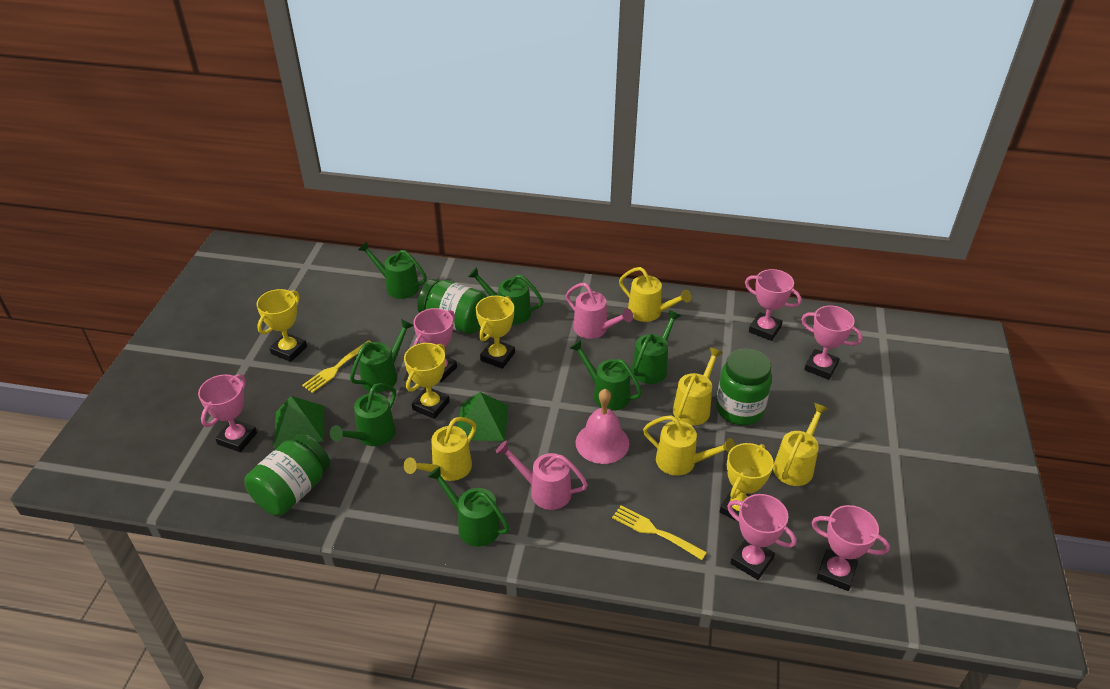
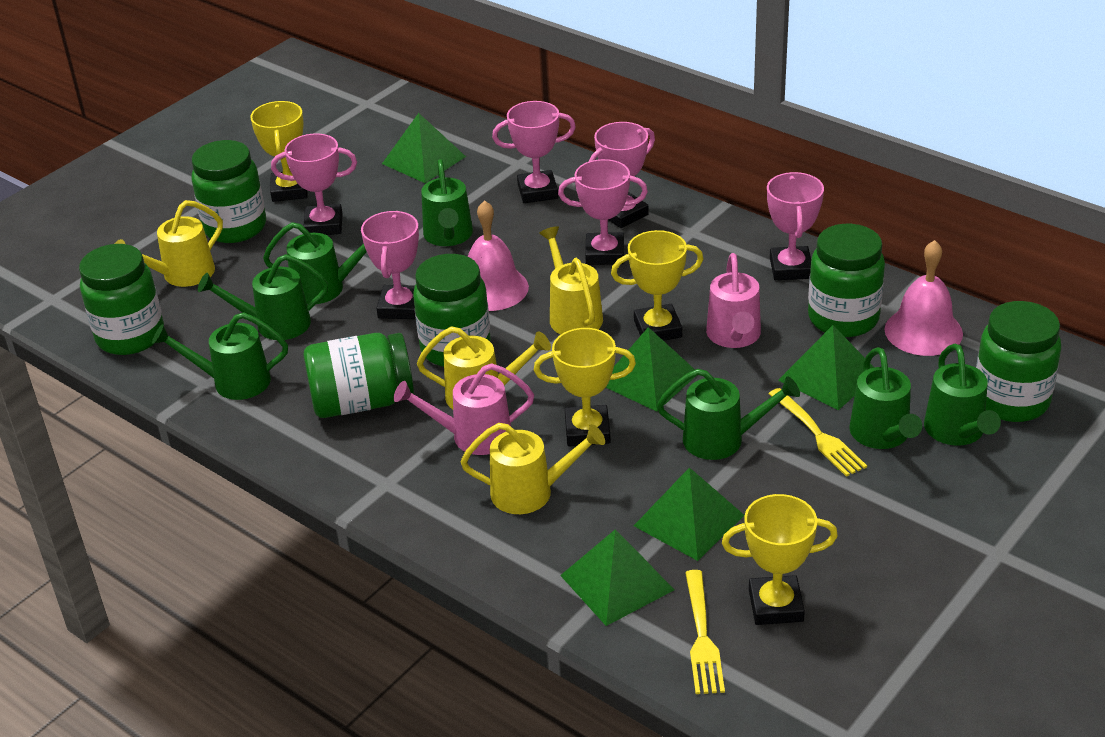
green jar: [244,433,330,516] [417,279,487,334] [716,348,772,425] = 3 -> [79,244,164,355] [192,140,266,243] [304,333,414,418] [413,254,491,367] [808,224,885,337] [976,301,1061,422] = 6
green pyramid: [274,396,324,448] [458,392,509,441] = 2 -> [382,113,466,183] [560,529,674,626] [606,327,696,412] [634,467,744,561] [778,325,874,410] = 5
pink bell: [576,389,629,464] = 1 -> [468,200,529,311] [885,240,963,356] = 2
yellow watering can: [404,417,476,481] [619,267,691,322] [643,415,735,476] [673,347,723,425] [773,403,828,486] = 5 -> [115,200,223,287] [417,326,551,409] [461,423,605,514] [539,226,603,334] = 4

